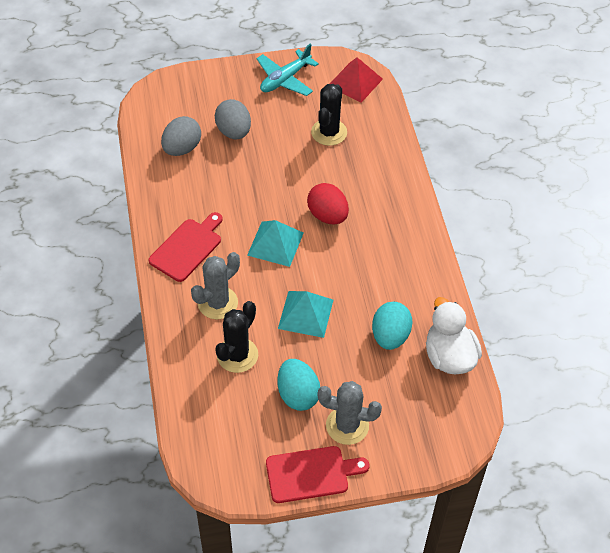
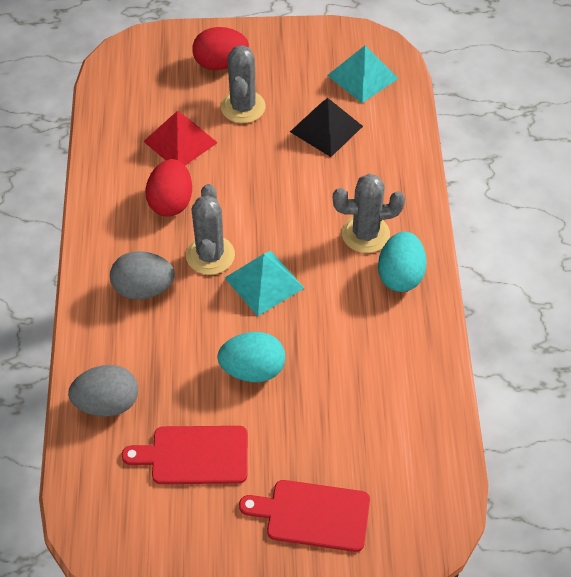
black cactus: [215,301,258,373] [311,84,347,146] = 2 -> none = 0
black pyramid: none = 0 -> [290,98,363,157] = 1
grey cactus: [191,252,240,320] [318,381,382,445] = 2 -> [186,184,235,275] [221,45,266,123] [333,174,405,253] = 3
red egg: [307,183,349,225] = 1 -> [145,159,192,217] [192,27,249,70] = 2
turquoise plane: [256,44,319,96] = 1 -> none = 0
white duck: [426,297,482,375] = 1 -> none = 0

